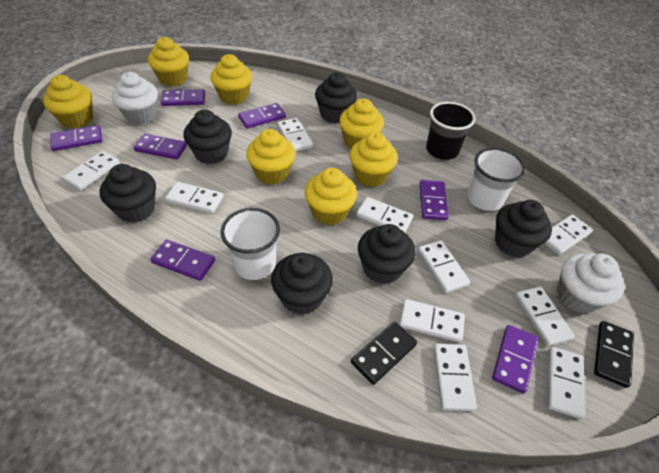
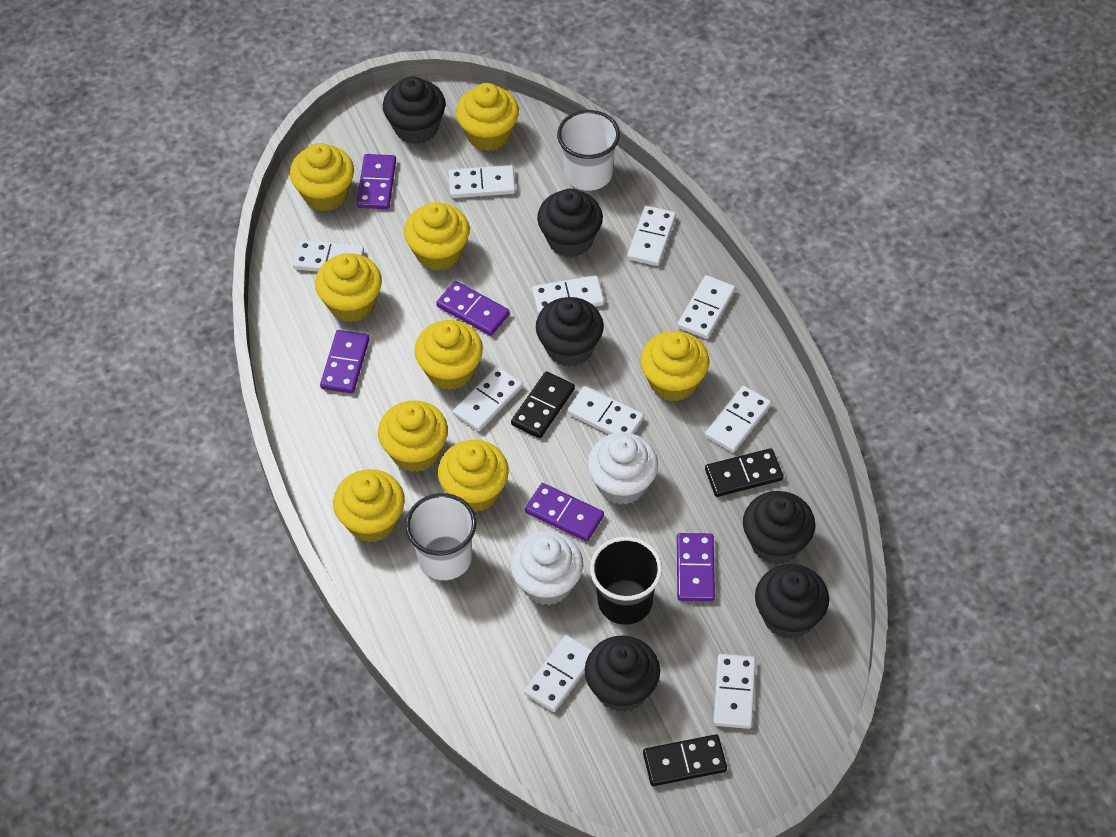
black domino: [351,322,417,385] [594,321,634,388] = 2 -> [511,371,575,438] [643,734,727,786] [705,448,784,497] = 3
purple domino: [50,125,102,151] [133,134,187,159] [150,240,215,281] [161,89,205,106] [238,103,286,129] [420,180,449,220] [492,325,538,394] = 7 -> [320,330,370,394] [357,154,396,209] [436,281,510,336] [525,483,604,542] [677,533,715,601] = 5
yellow cupcake: [43,75,93,128] [148,37,189,86] [210,54,252,105] [246,129,295,185] [305,168,357,225] [339,98,384,149] [349,132,398,187] = 7 -> [290,143,354,211] [315,253,382,322] [333,469,405,542] [378,400,448,472] [404,202,470,271] [414,320,483,390] [438,440,509,512] [456,83,519,151] [641,331,709,401] = 9

